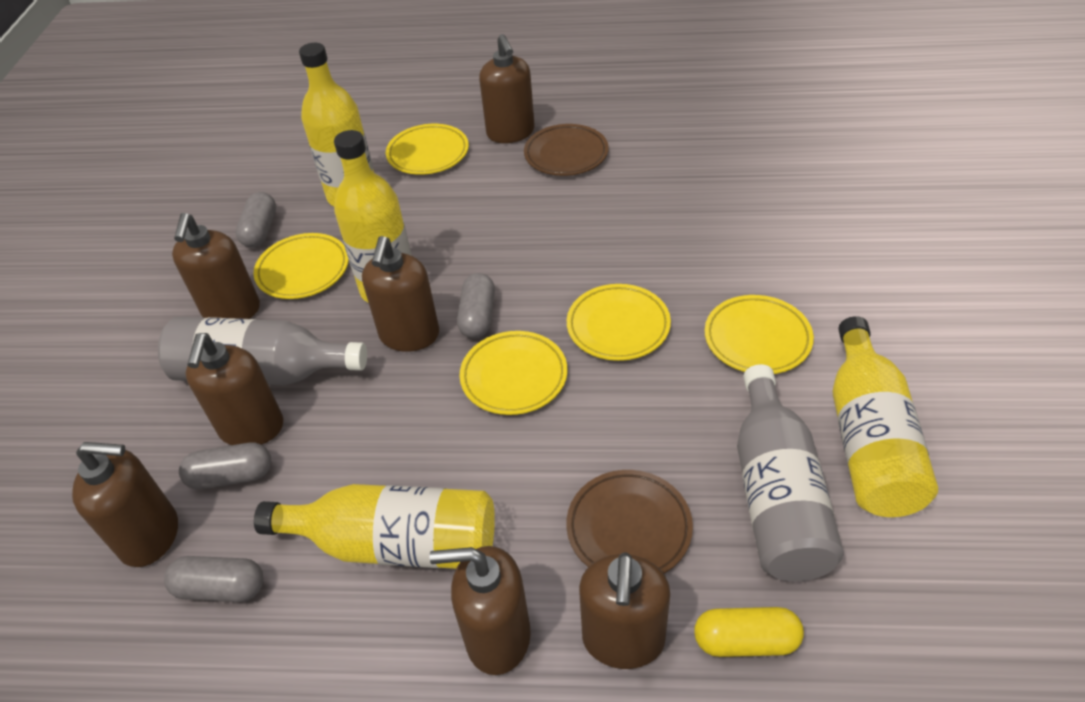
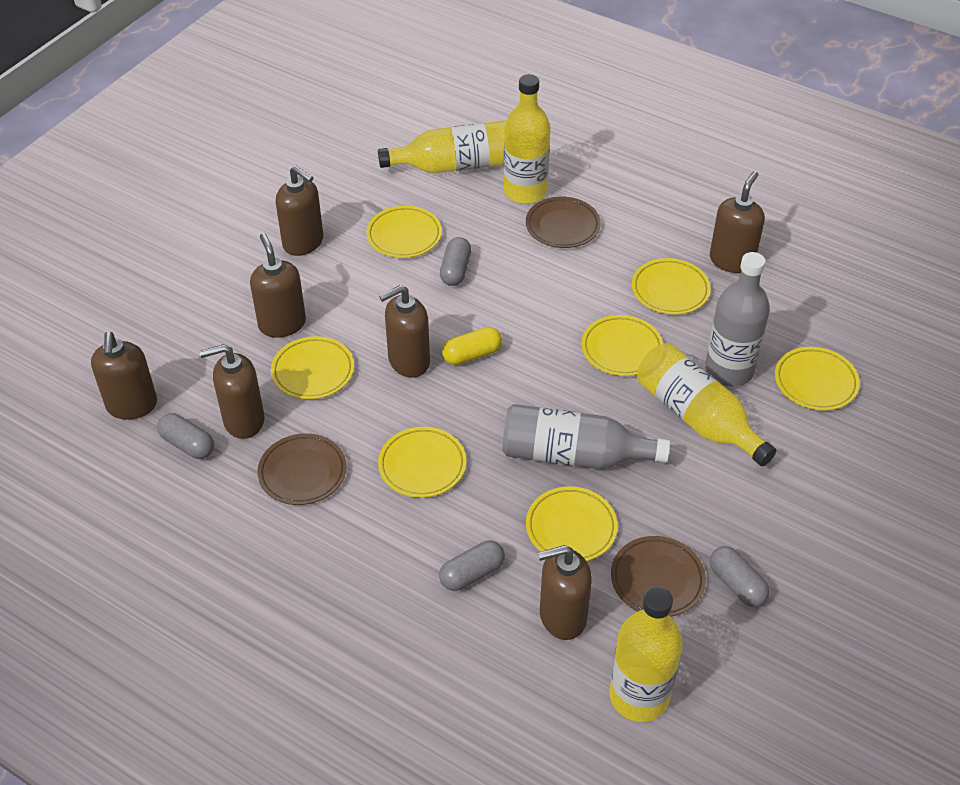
brown plate: [524,124,609,176] [566,470,693,574] = 2 -> [258,433,347,505] [526,197,601,248] [611,536,706,617] = 3
yellow plate: [253,233,349,299] [386,124,469,175] [460,331,568,415] [567,284,671,361] [705,295,814,374] = 5 -> [271,336,354,399] [366,206,442,258] [378,427,466,498] [526,486,618,561] [582,315,663,376] [632,258,711,315] [775,347,860,410] = 7

